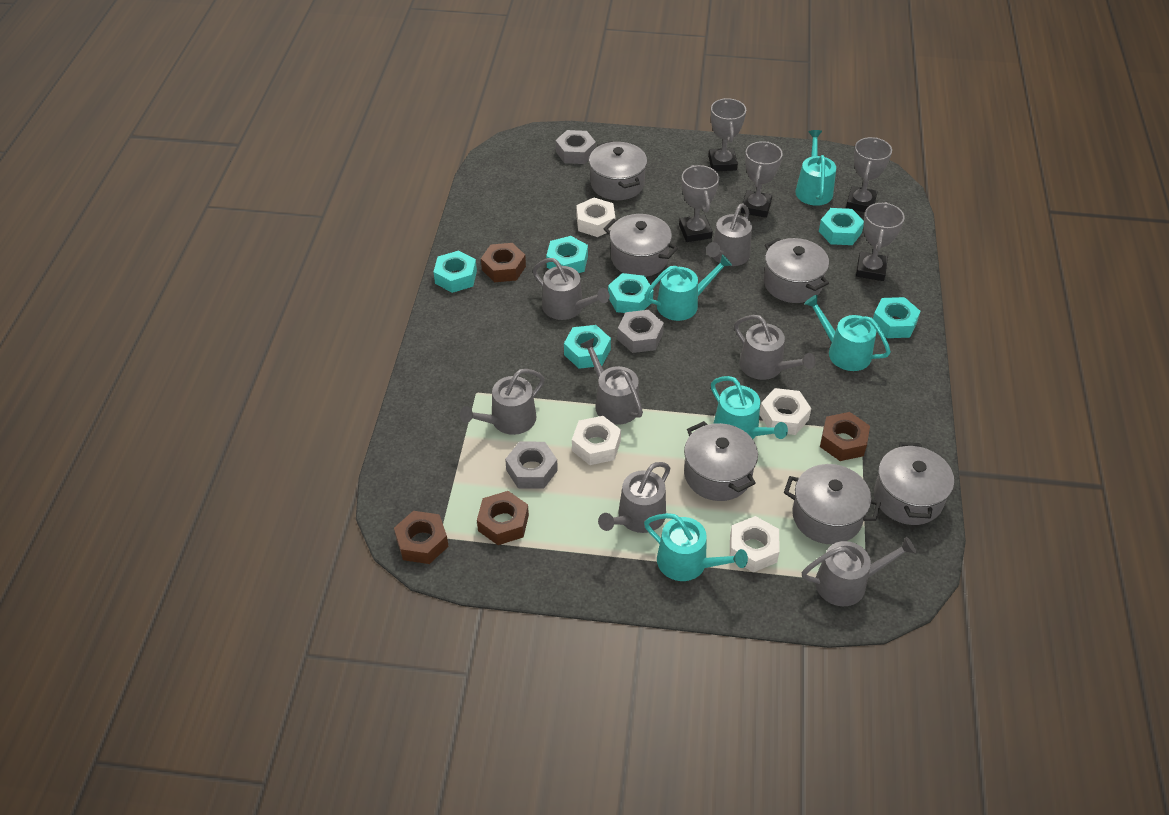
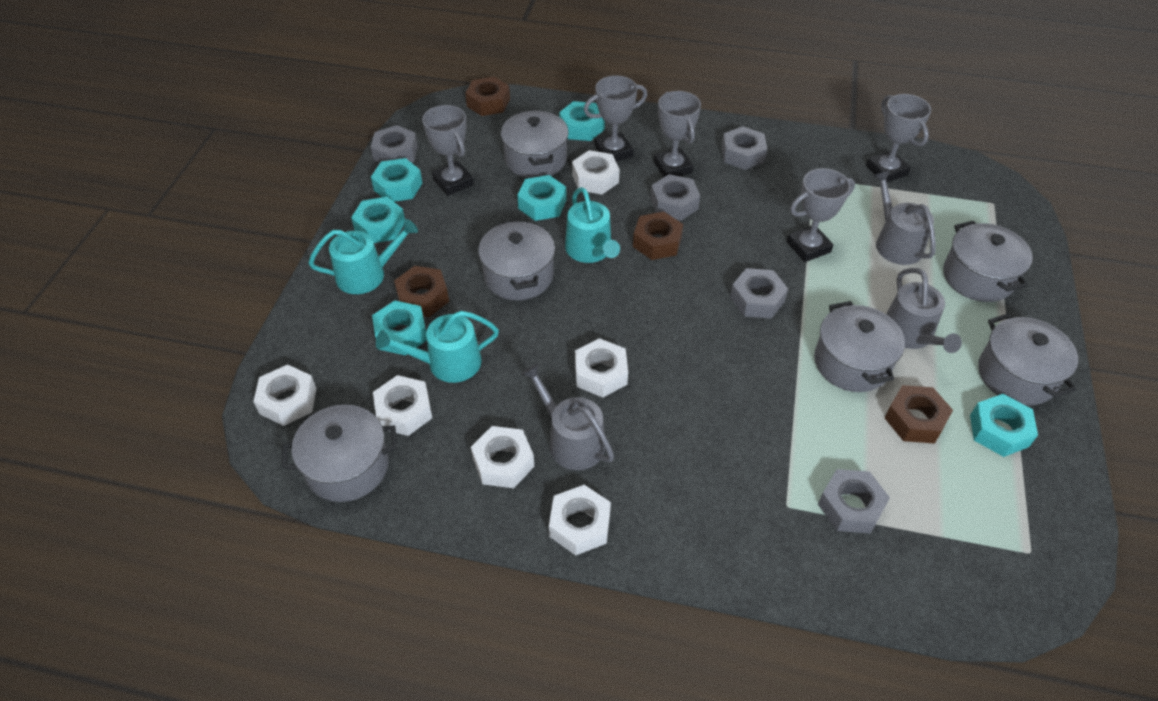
grey nut: [505,441,558,489] [556,130,596,164] [617,310,664,353] = 3 -> [371,125,418,163] [650,174,700,220] [721,126,767,170] [730,268,788,319] [818,469,890,534] = 5
grey watering can: [460,369,545,435] [533,258,610,320] [580,338,643,425] [598,462,670,533] [706,203,752,266] [734,315,815,380] [802,537,916,606] = 7 -> [521,363,614,470] [873,171,936,265] [886,268,962,353] = 3
turquoise watering can: [644,254,732,321] [644,513,748,581] [711,376,788,439] [795,130,836,206] [804,295,891,371] = 5 -> [308,219,418,294] [376,311,499,383] [565,187,620,263] = 3
white nut: [572,416,621,465] [576,198,615,237] [730,516,780,572] [759,388,811,435] = 4 -> [253,365,316,426] [373,375,432,436] [471,426,534,488] [549,485,611,555] [572,150,620,194] [575,338,628,397] = 6

